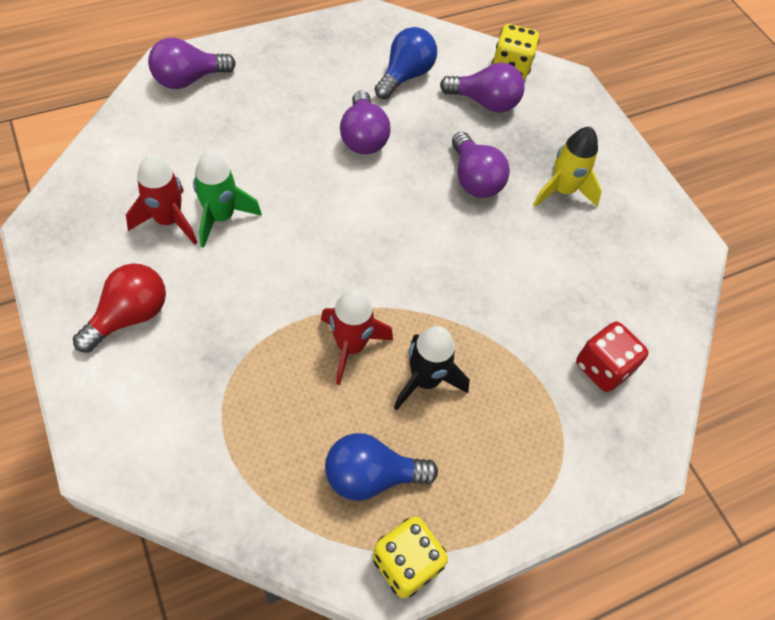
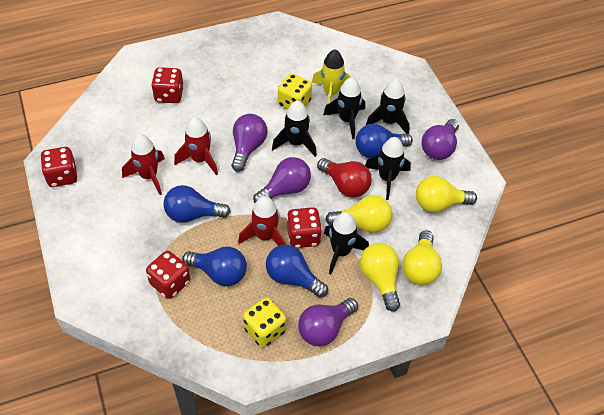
black rocket: [394,326,470,410] = 1 -> [272,101,317,157] [323,77,365,139] [324,212,369,275] [365,137,411,200] [366,79,410,134] = 5
blue light bulb: [325,433,438,501] [375,27,437,99] = 2 -> [164,185,230,223] [182,247,247,286] [266,245,328,298] [355,124,413,158] = 4
green rocket: [193,151,262,248] = 1 -> none = 0
red dice: [576,321,648,392] = 1 -> [40,147,77,187] [146,251,190,299] [151,67,184,103] [287,207,322,248] = 4
red rocket: [126,154,197,245] [321,289,393,385] = 2 -> [122,134,165,195] [174,117,218,175] [238,196,285,246] = 3
yellow light bulb: none = 0 -> [325,195,392,233] [360,243,400,312] [402,230,442,285] [416,176,477,213] = 4

